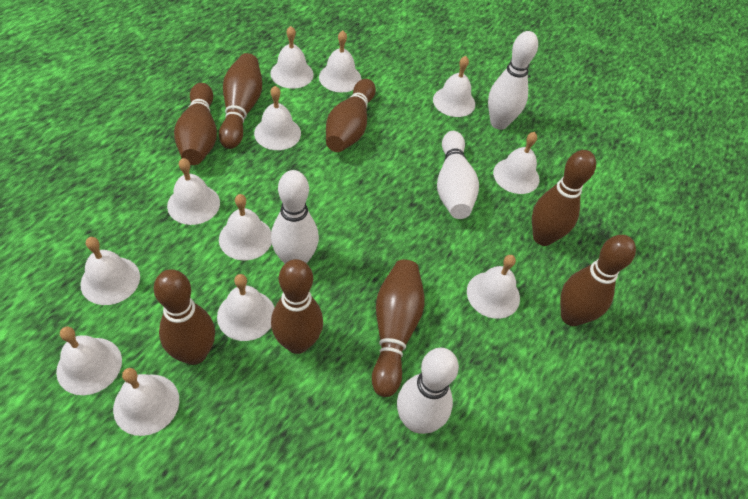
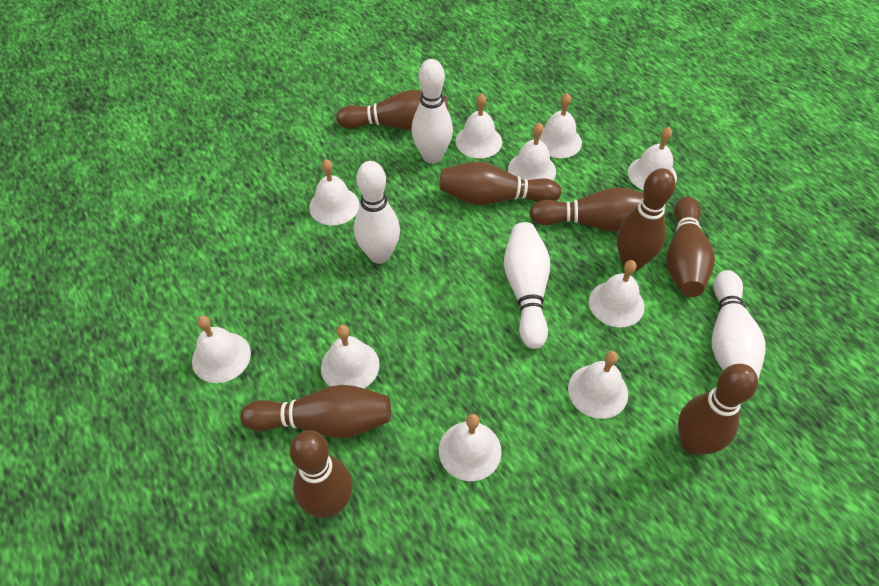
white bell: [56,327,122,395] [80,237,140,305] [113,368,179,436] [167,158,220,225] [217,274,275,341] [219,194,272,260] [254,86,301,150] [270,26,314,89] [319,31,362,93] [433,56,475,117] [467,255,520,319] [493,132,540,194] = 12 -> [192,315,251,383] [309,159,360,225] [321,325,380,388] [439,414,502,481] [455,93,502,158] [508,123,556,180] [539,93,582,158] [568,351,628,419] [589,260,645,327] [628,127,677,190] = 10

